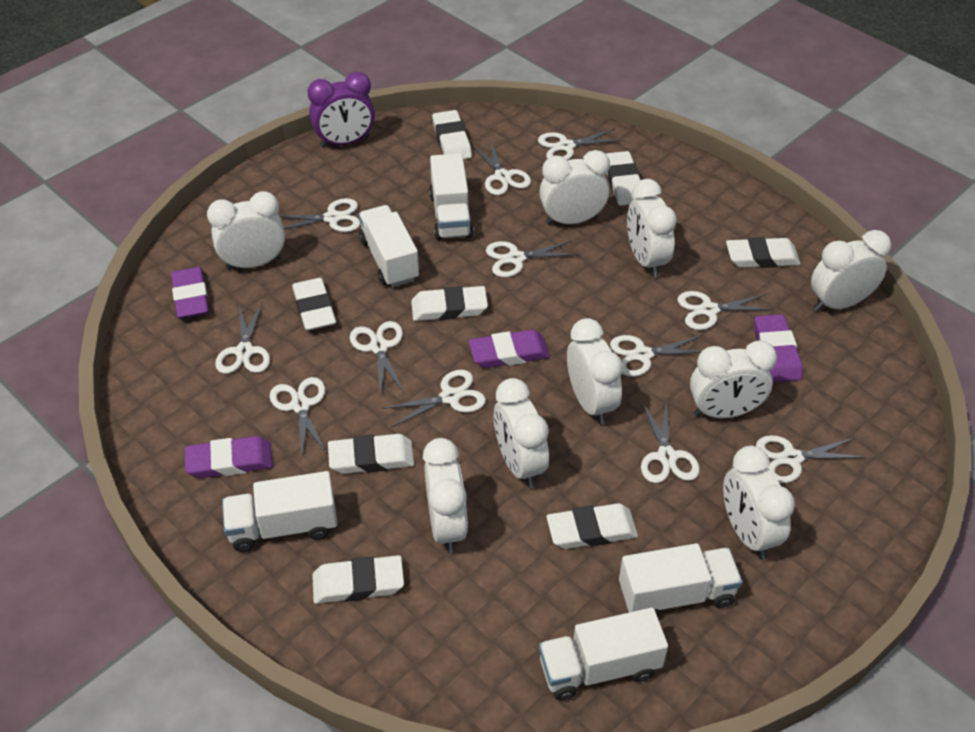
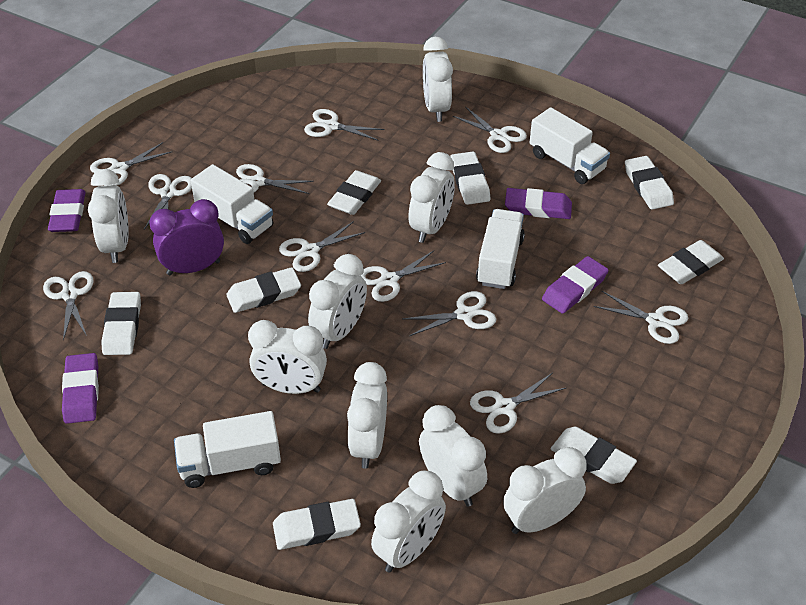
white scissors: [215,303,270,374] [269,377,327,460] [279,198,361,232] [350,321,404,395] [382,370,486,428] [471,140,531,195] [486,240,579,277] [538,129,622,160] [610,335,703,377] [641,399,700,483] [677,291,775,330] [756,435,865,483] = 12 -> [43,271,94,341] [90,142,171,186] [144,174,192,229] [236,164,314,194] [279,221,365,272] [304,109,385,141] [360,251,446,302] [403,291,496,336] [453,106,527,153] [470,373,566,434] [594,291,688,344] = 11
white truck: [222,471,337,552] [358,205,419,287] [429,153,474,240] [539,607,668,700] [619,543,742,617] = 5 -> [174,411,281,488] [191,164,274,244] [476,209,525,289] [530,107,610,184] = 4

